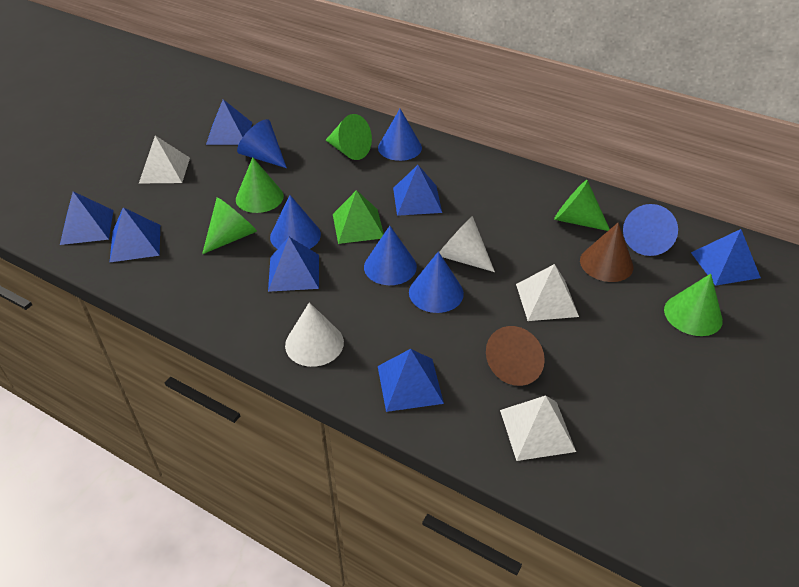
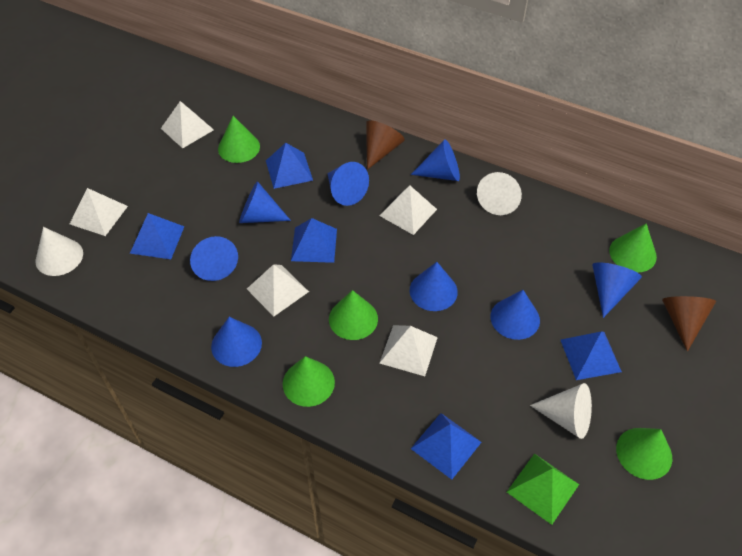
blue cone: [237,119,287,168] [270,195,321,249] [364,226,417,285] [378,109,422,161] [409,251,464,313] [623,204,678,256] = 6 -> [190,236,238,281] [211,317,262,367] [239,181,291,223] [327,162,369,206] [410,262,458,311] [411,139,460,181] [491,290,540,340] [592,262,642,318] = 8
blue pyramid: [60,191,114,245] [110,207,160,262] [206,99,252,145] [268,237,319,292] [378,349,444,412] [393,165,442,216] [691,229,761,286] = 7 -> [130,213,185,259] [266,143,313,189] [291,218,337,263] [411,413,482,480] [561,331,622,380] = 5
white cone: [285,302,344,367] [439,216,495,272] = 2 -> [35,227,83,276] [477,172,522,215] [530,383,592,439] = 3
white pyramid: [139,136,190,183] [500,395,576,461] [516,264,579,321] = 3 -> [70,188,128,236] [161,101,214,148] [247,264,309,316] [379,325,438,376] [380,186,437,235] = 5

